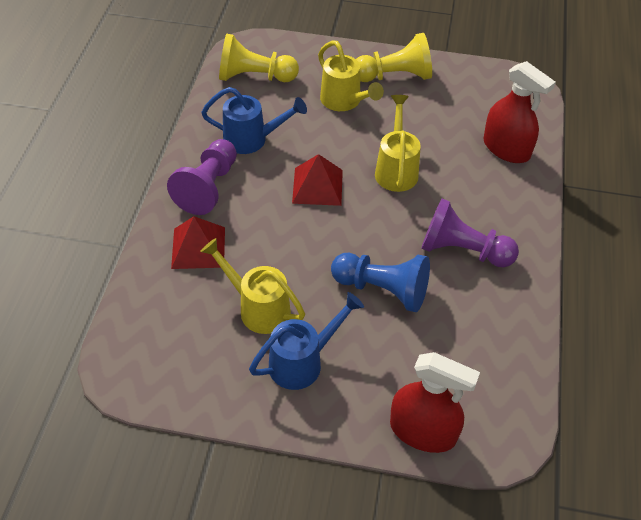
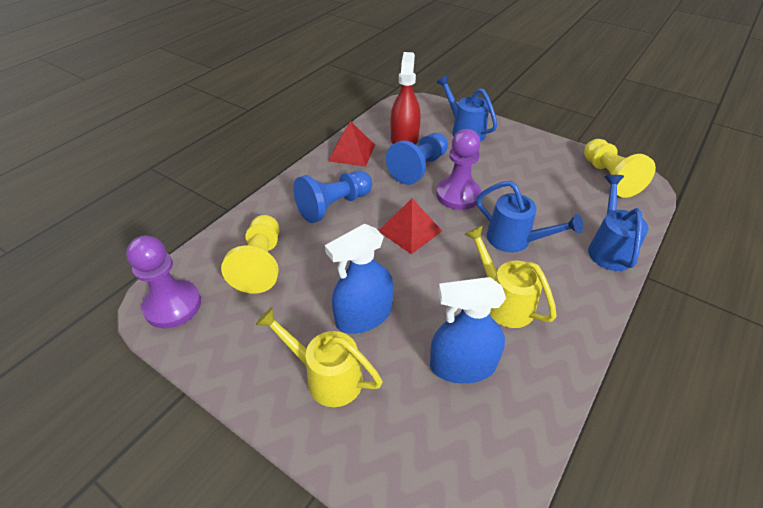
blue pawn: [331,253,430,312] = 1 -> [293,171,372,223] [386,133,448,185] = 2
blue spray bottle: none = 0 -> [325,224,394,334] [430,277,506,384] = 2
blue watering can: [201,87,307,154] [249,292,364,390] = 2 -> [436,75,497,142] [476,181,584,253] [588,175,648,271] = 3
red spray bottle: [390,352,480,453] [483,61,556,163] = 2 -> [391,52,421,145] = 1
yellow watering can: [200,238,305,334] [318,41,384,111] [375,95,421,192] = 3 -> [256,307,383,407] [464,225,557,328] = 2

